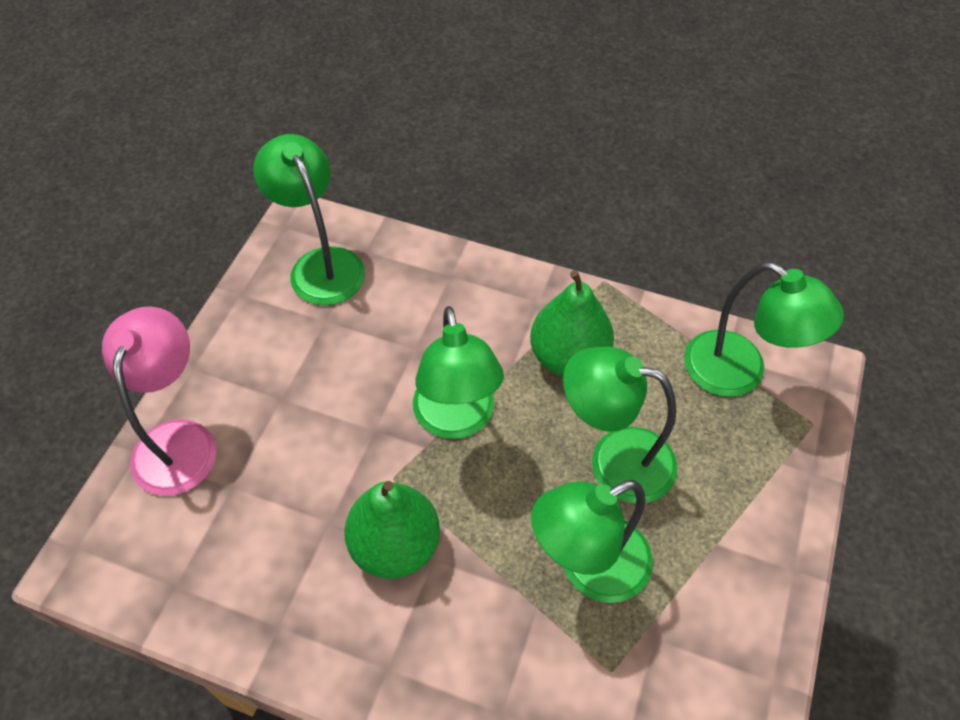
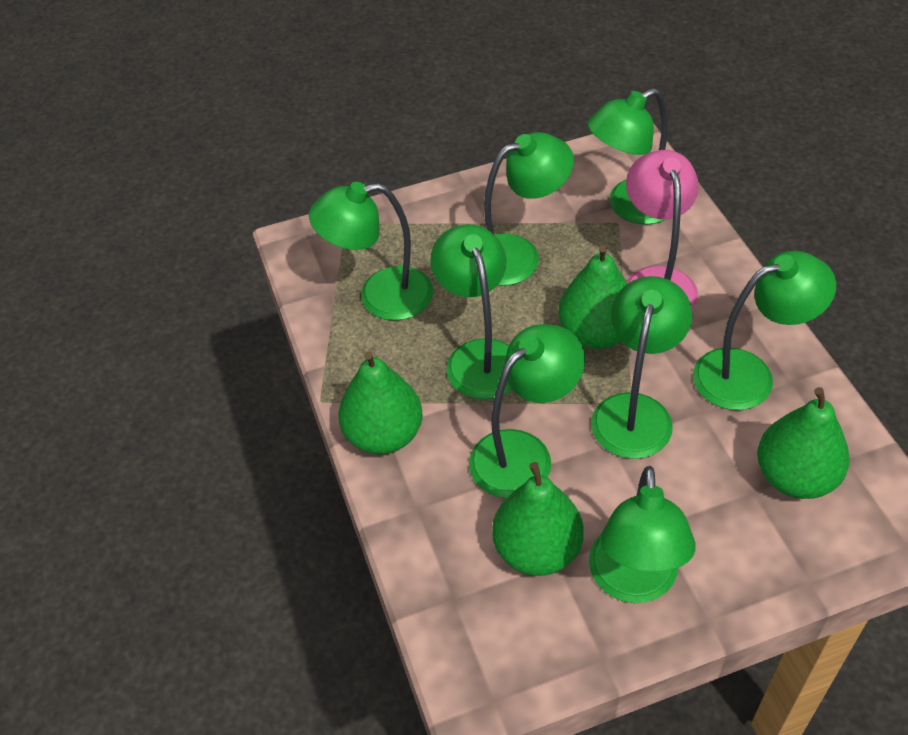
green lamp: [253,134,365,306] [413,306,504,439] [531,480,653,603] [563,346,677,503] [684,262,844,397] = 5 -> [309,182,433,321] [430,224,512,399] [469,324,585,498] [484,132,574,286] [588,88,668,225] [589,466,696,603] [591,276,692,459] [693,251,836,410] = 8
green pear: [344,481,440,578] [530,270,614,376] = 2 -> [339,351,423,454] [492,462,584,576] [558,245,627,349] [757,387,850,499] = 4

